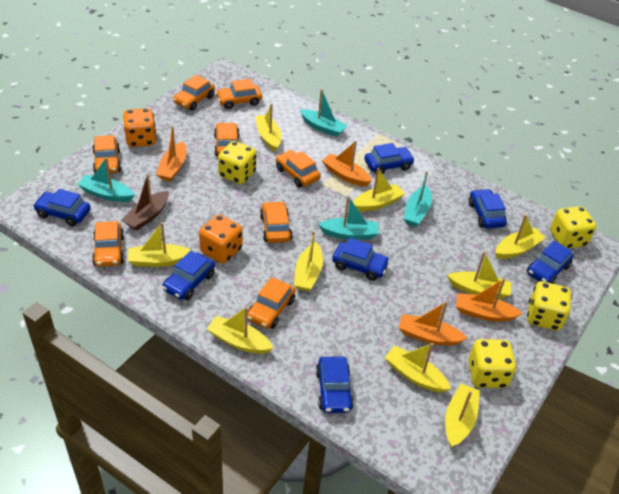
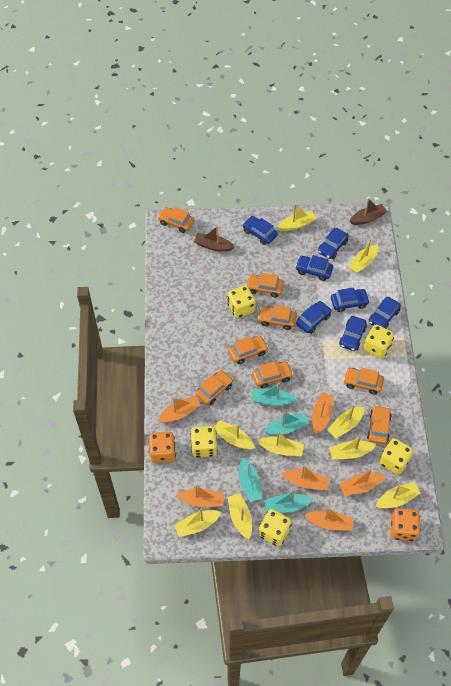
brown boat: [122,174,169,230] = 1 -> [194,226,235,251] [350,198,387,225] = 2
orange boat: [156,126,186,182] [322,141,372,187] [399,301,467,346] [456,278,523,322] = 4 -> [158,396,200,423] [176,485,225,507] [281,465,329,490] [304,507,354,531] [312,393,333,434] [339,469,385,496] = 6
yellow dice: [218,141,256,184] [468,339,516,388] [527,281,572,331] [550,206,596,249] = 4 -> [190,426,217,457] [228,286,256,318] [258,509,292,546] [363,325,394,359] [379,438,413,475] = 5

